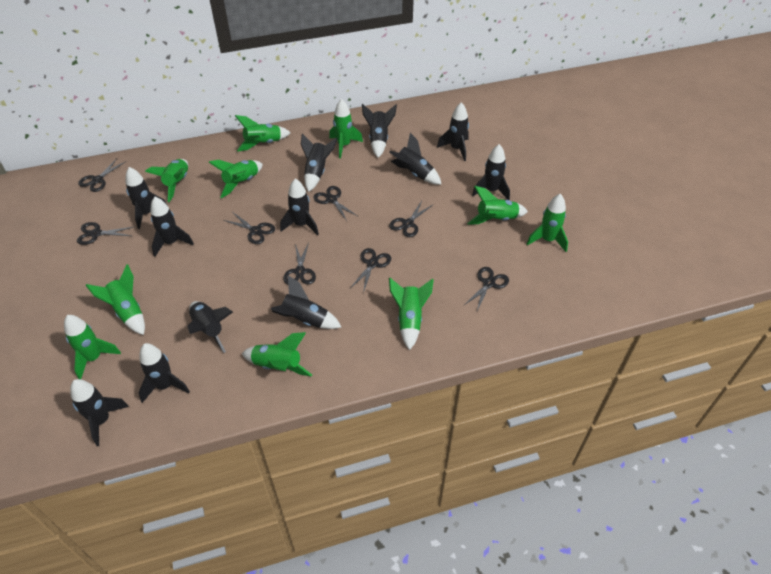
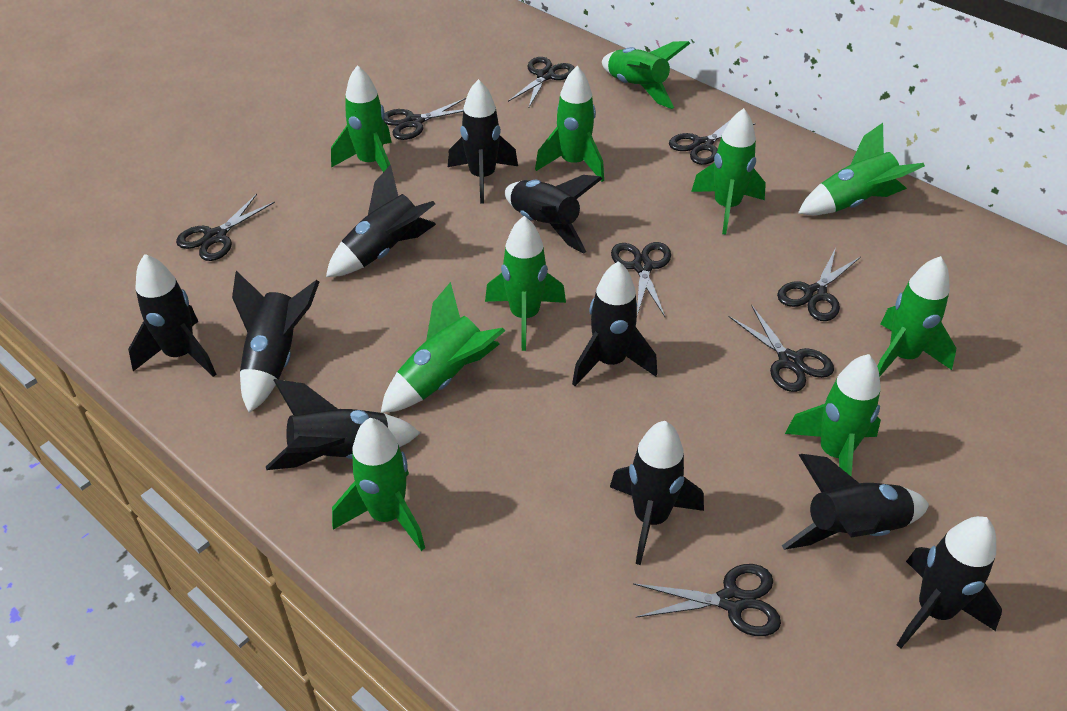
black rocket: [70,379,129,446] [126,167,168,229] [139,343,190,403] [150,197,194,257] [187,301,233,353] [271,276,341,329] [280,179,319,236] [301,133,338,192] [362,104,397,158] [389,133,442,185] [437,102,469,161] [472,144,510,200] = 12 -> [128,254,216,377] [232,271,319,413] [266,379,420,470] [326,165,436,277] [448,79,518,203] [505,175,603,254] [572,261,657,386] [610,421,704,565] [782,454,929,550] [897,516,1002,649] = 10

